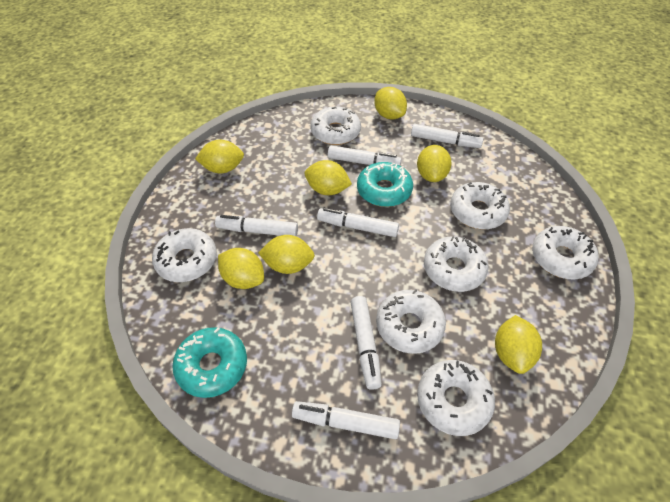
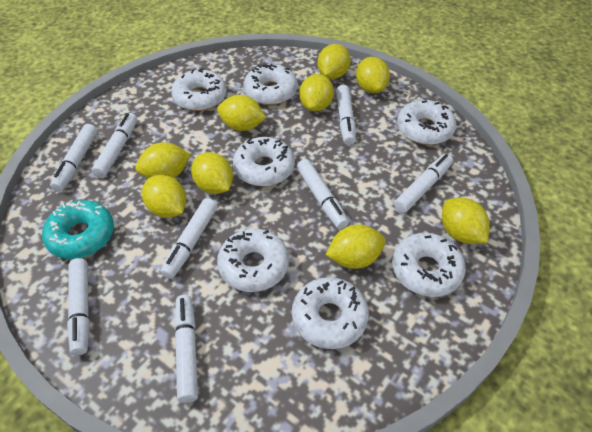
turquoise donut: [172,327,247,398] [357,162,413,207] = 2 -> [42,200,114,259] = 1
white marker: [215,215,298,236] [292,401,400,439] [317,208,399,237] [328,145,402,166] [351,296,382,390] [411,124,483,148] = 6 -> [50,124,97,192] [67,258,90,356] [91,113,137,178] [160,198,217,279] [174,295,198,403] [297,159,349,229] [336,85,356,145] [394,154,453,213] = 8
yellow lemon: [195,140,244,173] [218,248,264,289] [258,235,315,274] [305,160,352,195] [374,87,407,119] [417,145,452,182] [495,315,542,374] = 7 -> [135,142,191,179] [142,175,186,218] [191,152,233,194] [217,95,266,131] [299,74,334,112] [318,44,351,79] [326,224,385,269] [356,57,390,93] [442,198,490,244] = 9

